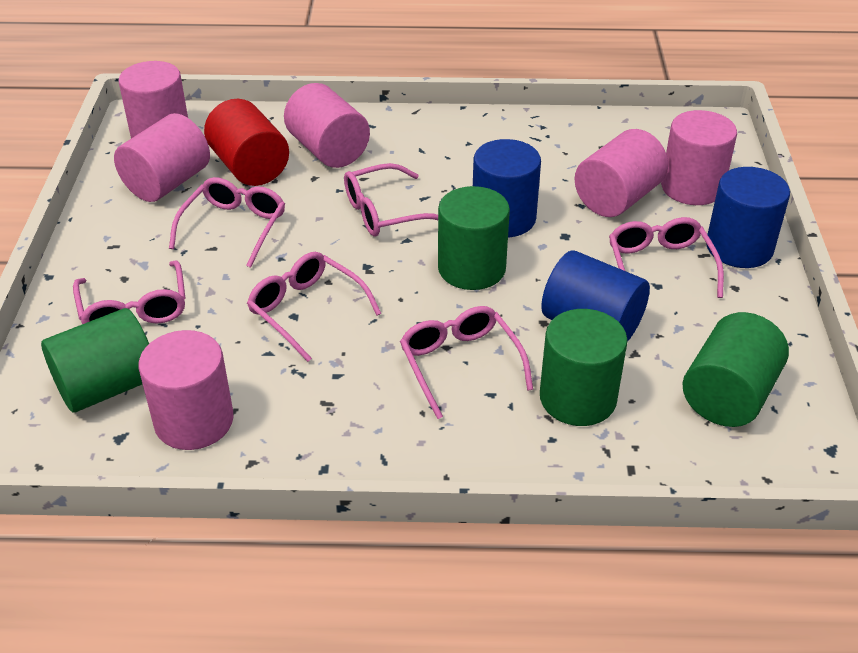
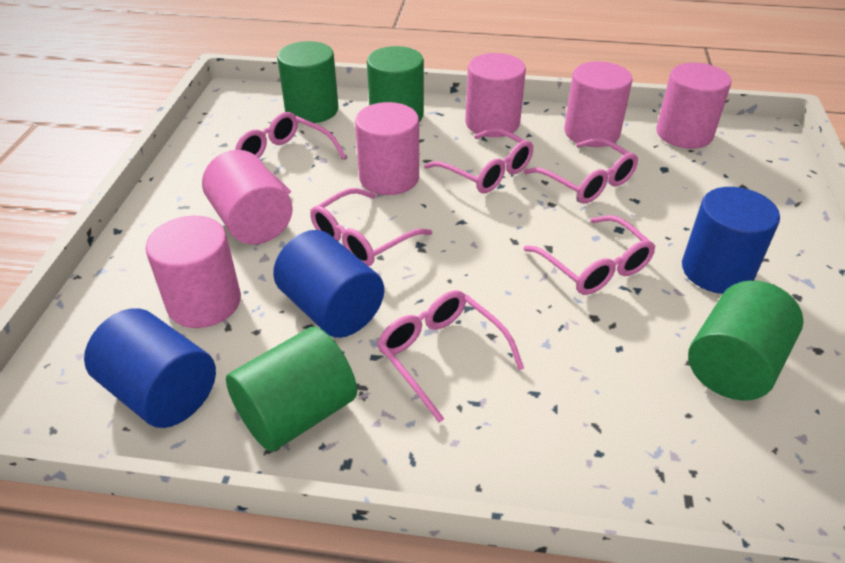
red cylinder: [204,99,289,186] = 1 -> none = 0

